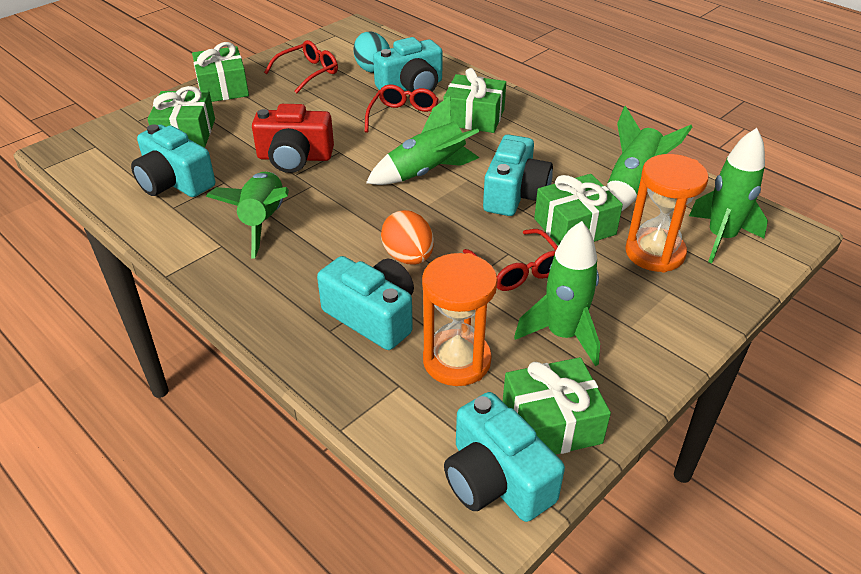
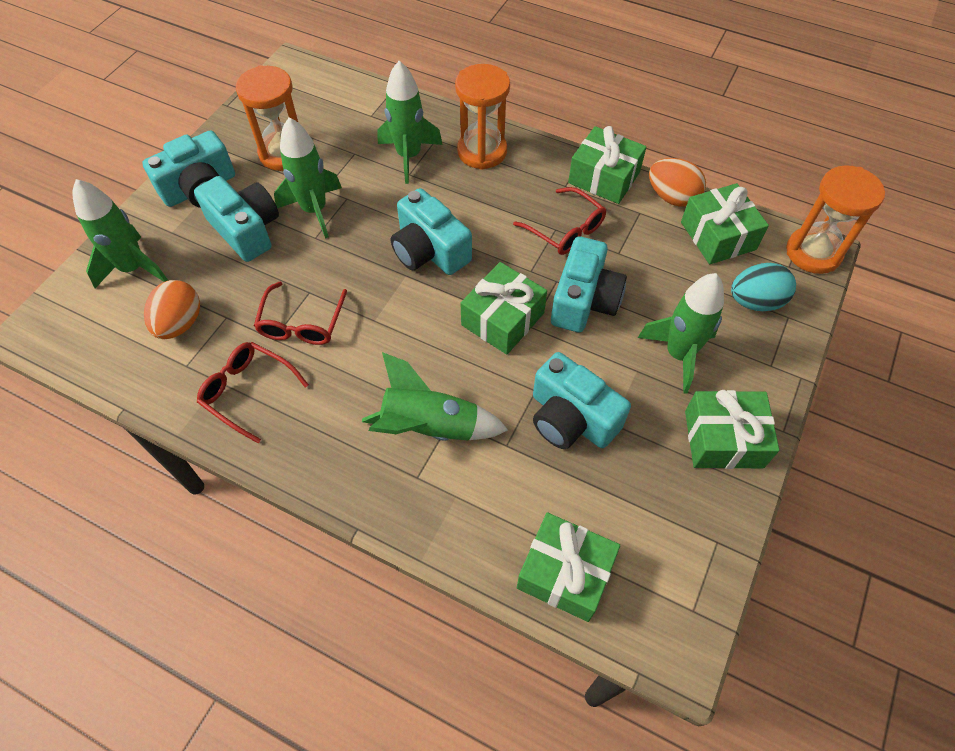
orange egg: [381,210,434,265] = 1 -> [144,280,200,339] [649,158,706,206] = 2
orange hourglass: [422,253,498,386] [625,154,708,273] = 2 -> [236,65,298,171] [455,64,510,170] [786,165,885,274] = 3
red camera: [252,104,334,173] = 1 -> none = 0

